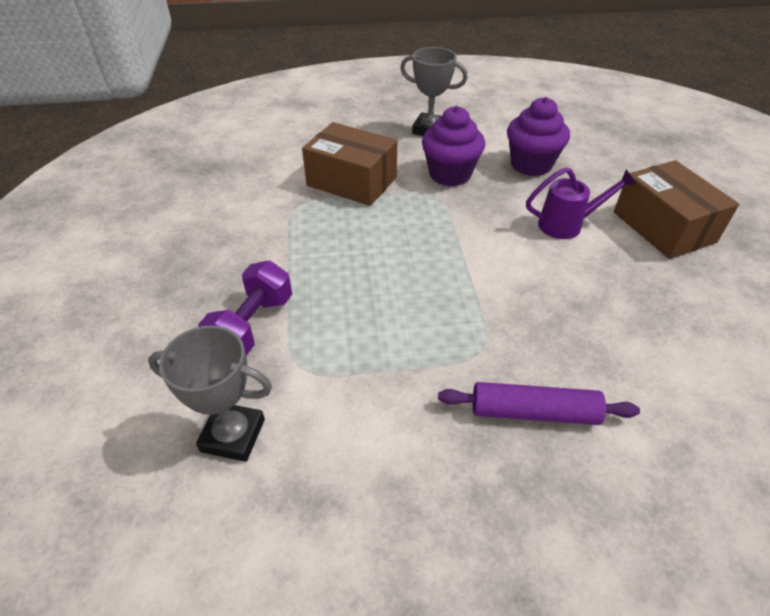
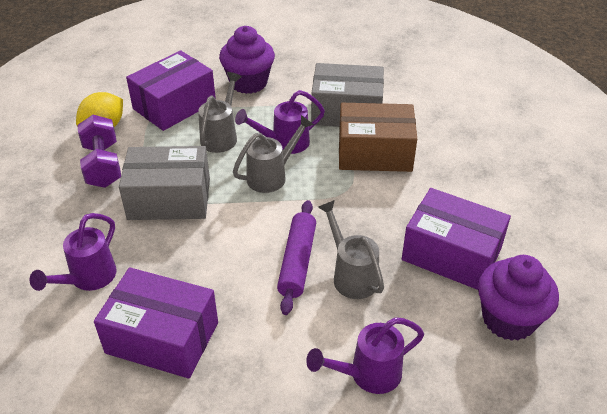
brown box: [302,122,397,206] [614,160,739,259] = 2 -> [339,103,417,172] = 1
grey box: none = 0 -> [119,146,210,220] [311,63,384,127] = 2
grey trophy: [148,325,272,462] [400,47,468,136] = 2 -> none = 0
grey watering can: none = 0 -> [198,72,242,153] [233,115,314,193] [318,200,384,299] = 3
purple box: none = 0 -> [94,267,218,379] [126,50,216,131] [402,188,511,290] = 3
purple watering can: [526,167,637,239] = 1 -> [29,213,117,291] [235,90,325,154] [306,317,424,394] = 3
yellow lemon: none = 0 -> [76,92,123,127] = 1

